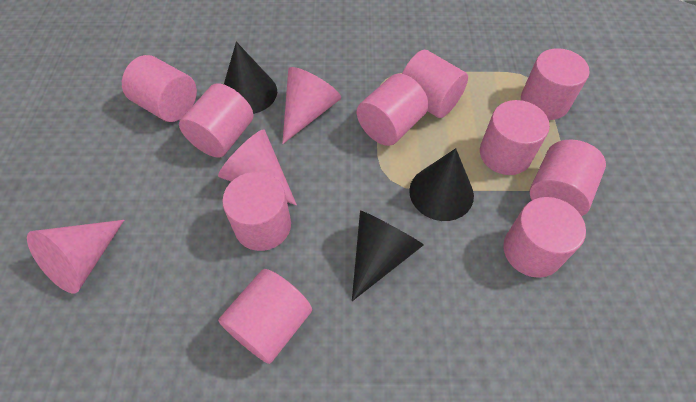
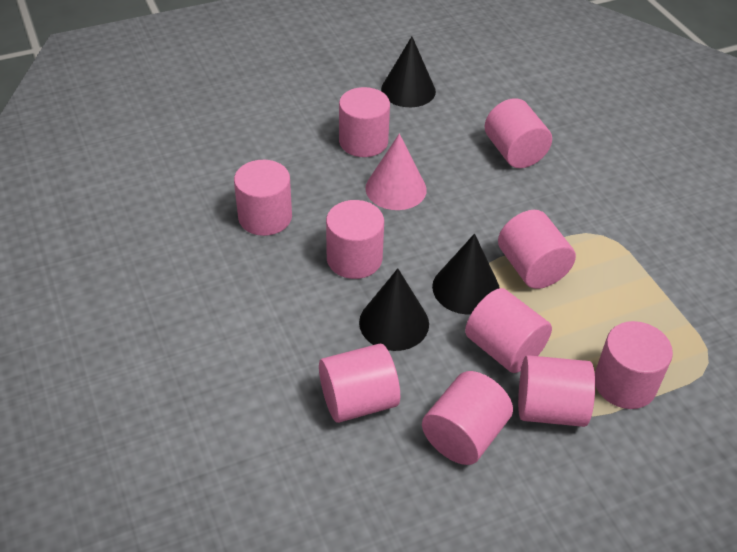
pink cone: [27,220,124,293] [218,129,297,206] [282,67,341,144] = 3 -> [365,134,427,210] = 1

